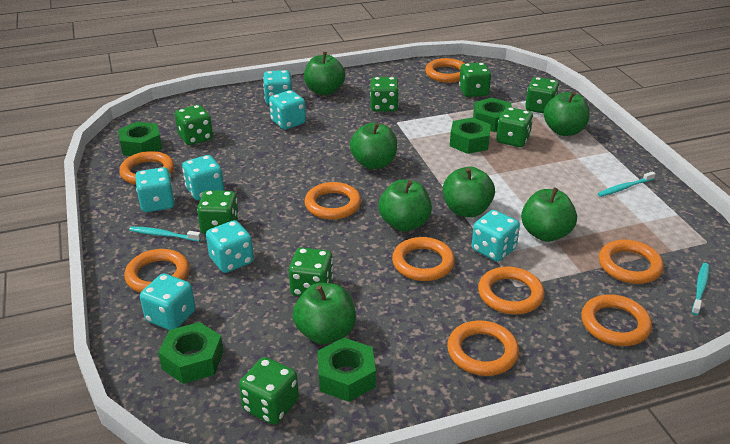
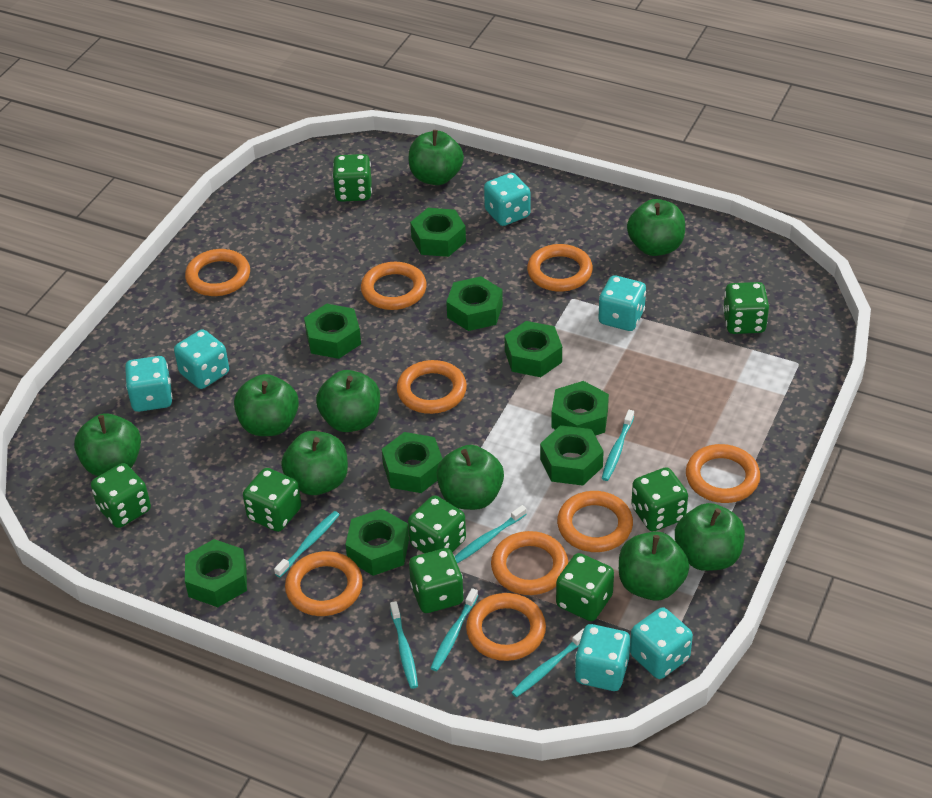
green apple: [293,283,356,344] [304,52,345,95] [350,122,397,169] [378,180,432,232] [443,167,495,217] [521,187,577,242] [544,91,590,136] = 7 -> [74,413,141,476] [234,374,299,436] [281,431,348,495] [316,370,380,432] [409,130,464,185] [437,445,504,510] [619,532,689,601] [627,199,685,256] [675,503,745,571] = 9
green nut: [118,122,162,156] [158,322,224,384] [317,338,376,402] [450,117,491,154] [473,97,512,132] = 5 -> [185,539,247,607] [304,304,361,359] [345,509,409,576] [382,432,443,493] [410,208,466,257] [446,276,503,331] [504,321,562,377] [540,425,604,486] [551,381,609,436] = 9
turquoise dice: [135,167,175,212] [140,273,196,330] [182,155,224,200] [206,220,254,273] [263,70,292,105] [269,90,306,129] [472,210,520,262] = 7 -> [125,356,173,412] [174,329,229,389] [484,173,531,226] [575,624,630,691] [598,275,646,331] [630,607,693,679] = 6
turquoise toothbrush: [129,226,201,241] [598,171,656,197] [692,263,709,315] = 3 -> [274,511,340,577] [390,601,418,689] [430,588,478,671] [455,505,527,563] [511,628,584,697] [602,410,634,481] = 6

